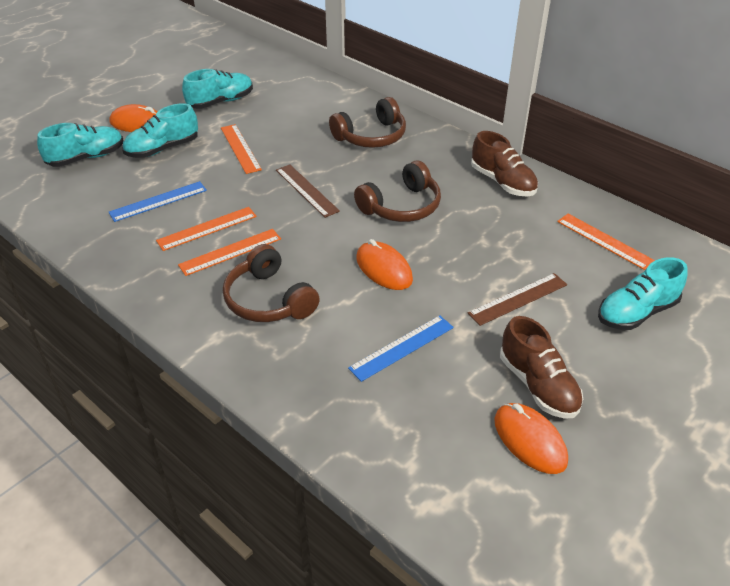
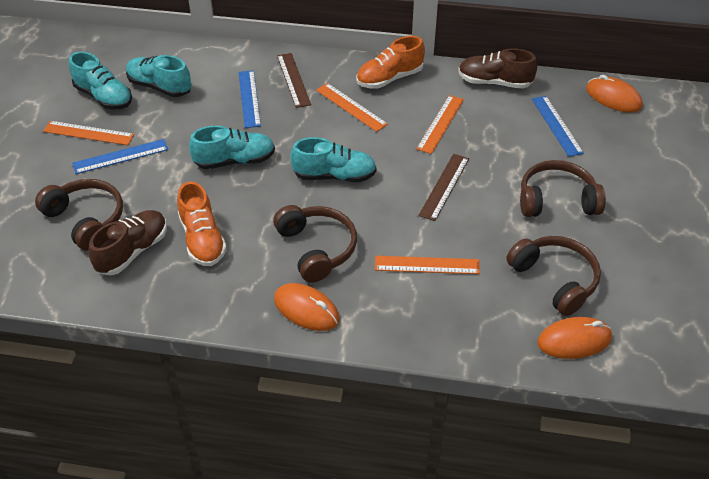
blue ruler: [108,181,207,222] [348,315,454,382] = 2 -> [72,139,168,174] [239,70,261,128] [532,96,584,157] = 3
brown headphones: [223,244,320,322] [329,97,406,148] [354,161,441,222] = 3 -> [35,179,123,251] [273,205,357,283] [506,236,601,316] [520,160,606,217] = 4
orange shoe: none = 0 -> [177,181,227,266] [356,36,425,89] = 2

